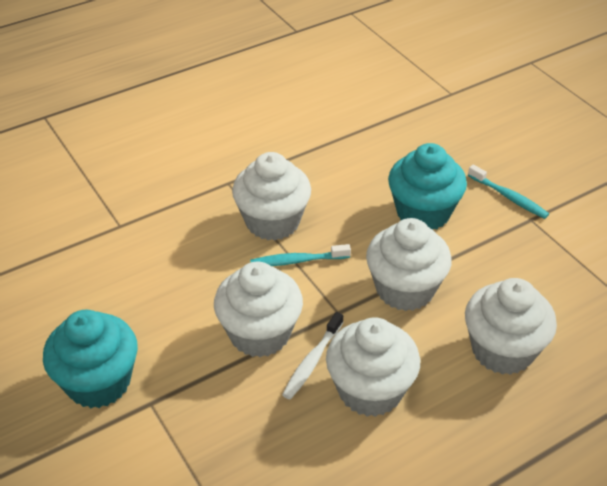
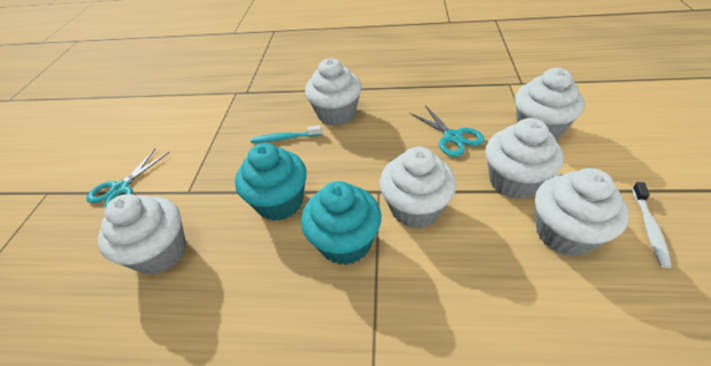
turquoise scissors: none = 0 -> [86,148,170,208] [410,105,485,157] = 2
turquoise toothbrush: [250,244,351,266] [468,165,549,219] = 2 -> [251,125,322,143] = 1
white cupcake: [214,262,303,357] [232,152,311,240] [326,317,420,417] [366,218,452,311] [465,278,557,375] = 5 -> [98,194,186,275] [305,58,362,126] [380,147,456,229] [486,118,564,199] [515,68,585,140] [535,168,629,257] = 6

